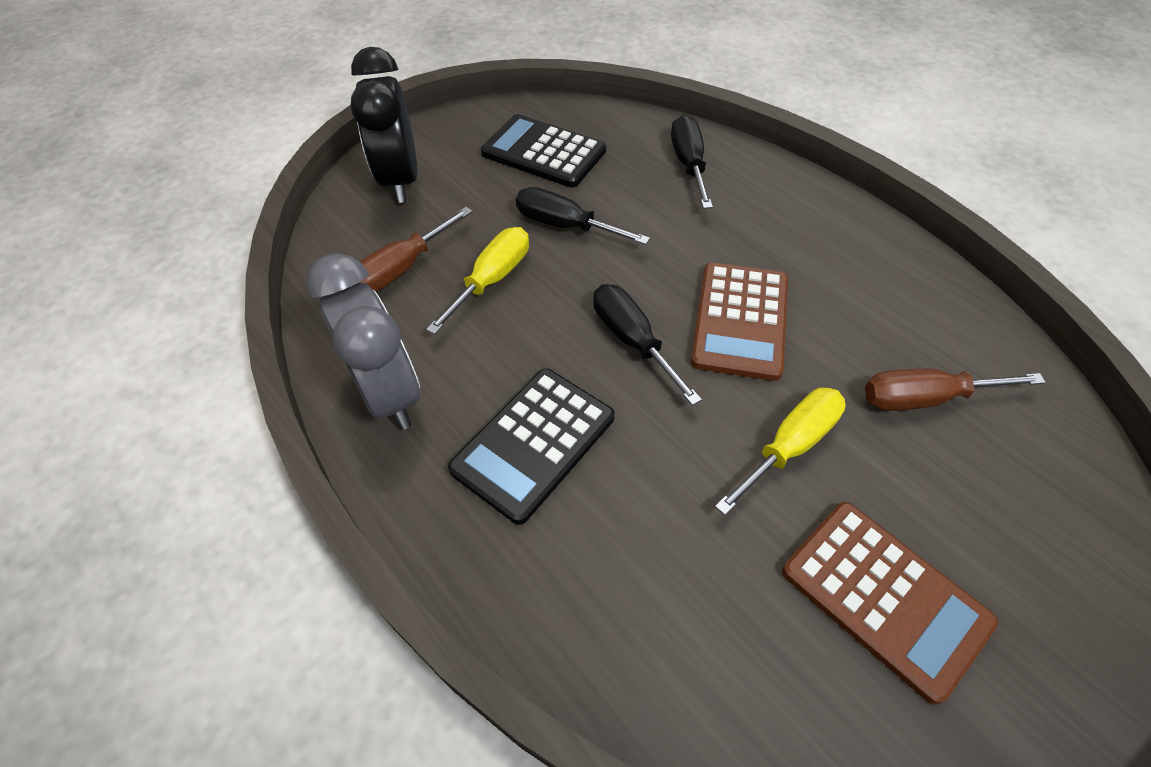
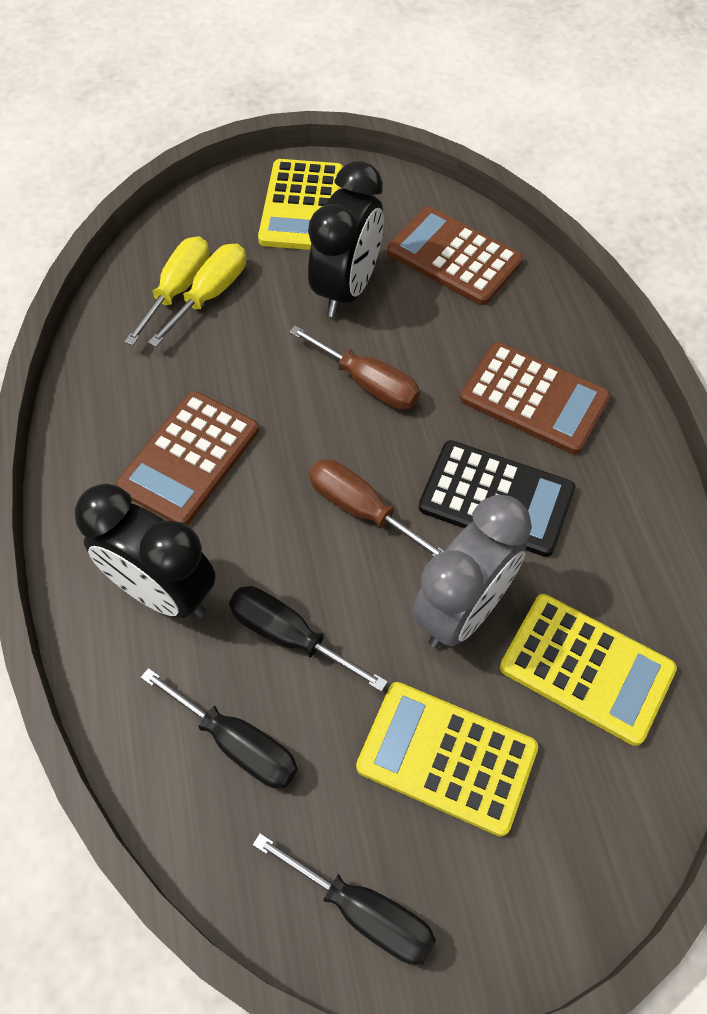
black calculator: [448,368,614,525] [481,114,606,188] = 2 -> [419,440,576,557] = 1
black clock: [351,47,418,203] = 1 -> [75,484,216,618] [308,161,384,317] = 2
brown calculator: [691,263,788,381] [782,502,998,705] = 2 -> [115,391,259,525] [387,207,523,305] [460,342,611,454] = 3
yellow calculator: none = 0 -> [258,159,343,250] [356,682,538,837] [500,594,677,746] = 3

